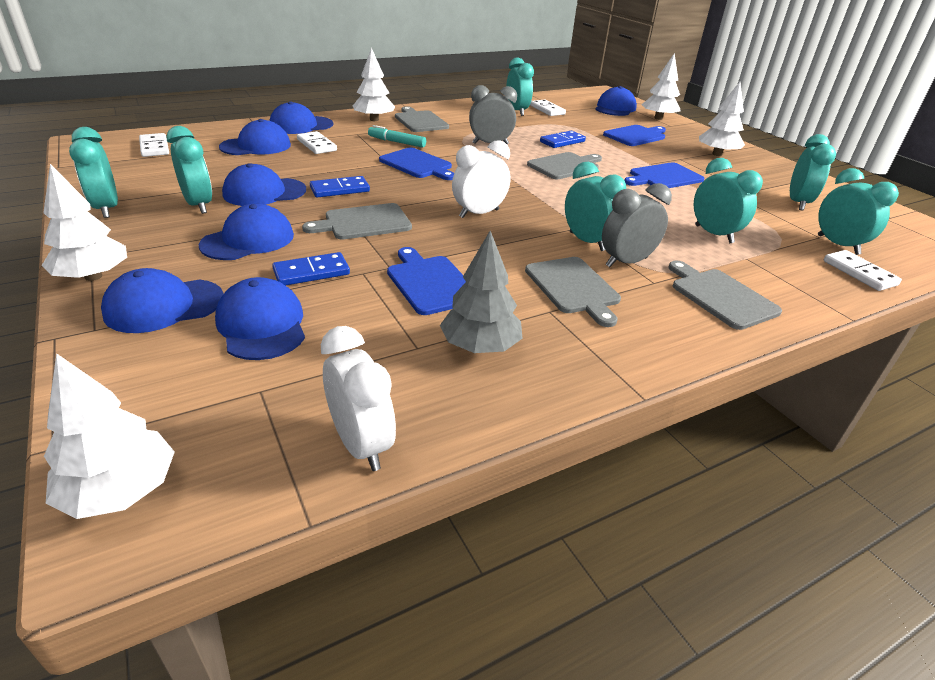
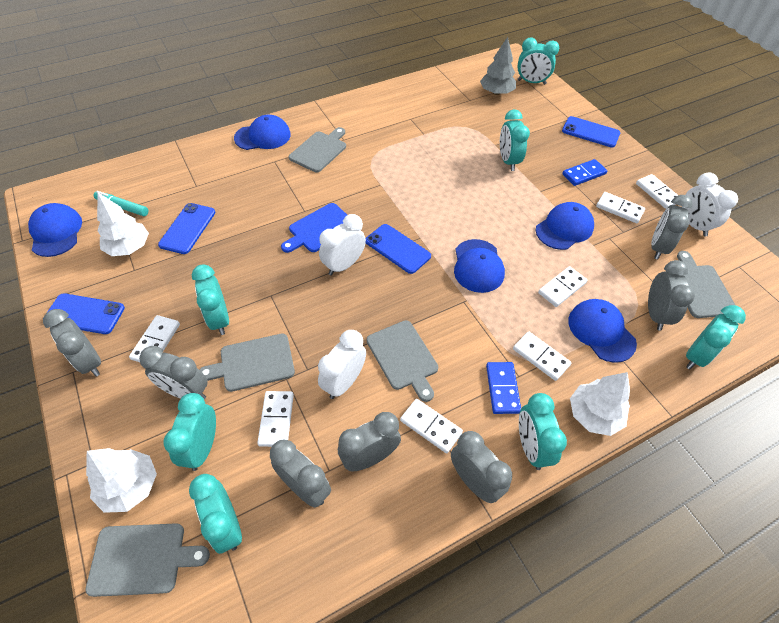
blue cap: [101,268,224,333] [199,204,294,260] [215,277,305,360] [219,119,291,155] [222,163,306,206] [269,101,333,134] [595,86,637,116] = 7 -> [28,203,82,257] [234,115,291,150] [454,239,505,293] [536,202,594,250] [568,299,637,363] = 5
blue cutting board: [379,148,454,180] [387,247,466,315] [603,125,666,146] [624,162,704,188] = 4 -> [281,203,347,253] = 1
blue domino: [272,252,350,286] [310,176,370,198] [540,131,586,148] = 3 -> [486,362,521,414] [562,159,607,186] = 2
blue phone: none = 0 -> [47,293,125,334] [158,203,215,254] [365,224,431,274] [562,116,620,147] = 4
grey clock: [469,85,517,144] [602,183,672,267] = 2 -> [43,309,101,377] [139,346,208,400] [270,439,331,508] [338,412,401,472] [451,431,512,503] [648,260,695,331] [651,195,692,260] = 7
white clock: [321,326,396,471] [452,140,511,218] = 2 -> [318,330,366,399] [319,214,366,275] [682,173,738,237] = 3
white domino: [139,133,169,157] [297,131,337,154] [530,100,566,116] [824,250,902,291] = 4 -> [129,315,180,362] [257,391,294,447] [400,399,463,453] [513,332,571,381] [538,266,588,307] [596,192,645,223] [636,174,678,209] = 7
white tree: [42,164,127,281] [44,353,175,519] [353,48,395,121] [641,53,680,120] [699,82,745,156] = 5 -> [86,448,157,513] [97,193,149,256] [570,372,630,436] = 3

